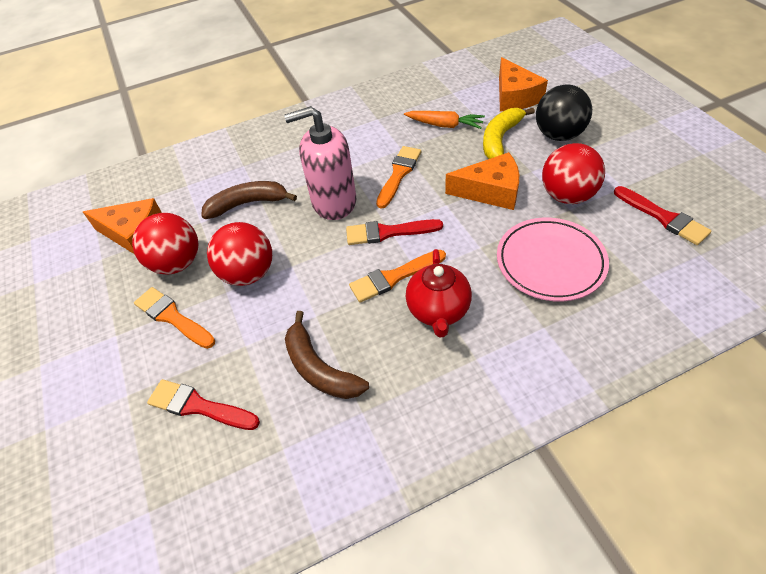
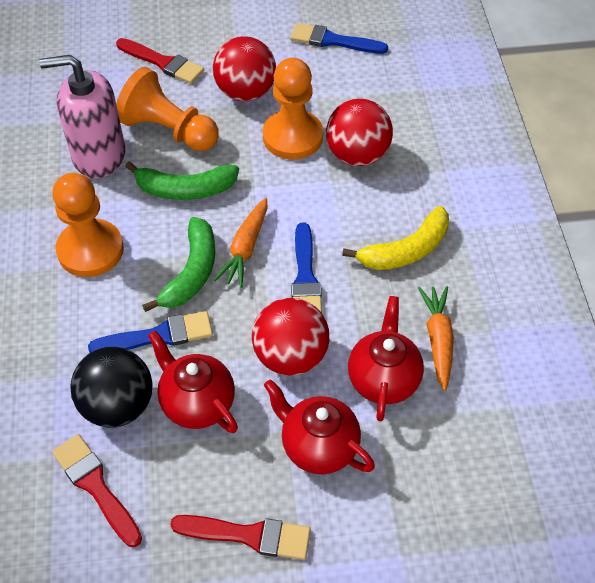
blue brush: none = 0 -> [88,311,213,353] [290,23,388,54] [291,223,322,313] = 3
brown banana: [201,181,297,219] [285,311,369,399] = 2 -> none = 0
green banana: none = 0 -> [125,162,239,200] [142,217,215,312] = 2
orange brush: [134,287,215,349] [349,250,446,303] [376,146,421,209] = 3 -> none = 0
orange carrot: [404,111,485,129] = 1 -> [214,198,267,288] [418,286,454,391] = 2
orange cheese: [83,198,162,254] [445,152,519,210] [499,57,548,111] = 3 -> none = 0
orange pawn: none = 0 -> [52,173,124,277] [116,67,219,151] [263,58,323,160] = 3
pink plate: [497,218,609,301] = 1 -> none = 0
red teapot: [406,249,472,337] = 1 -> [148,330,238,433] [264,379,375,474] [348,296,424,421] = 3

